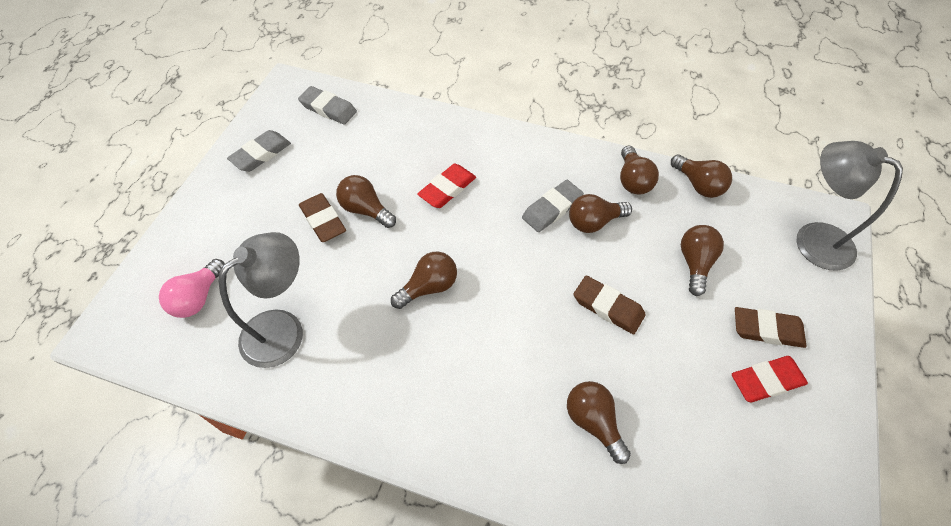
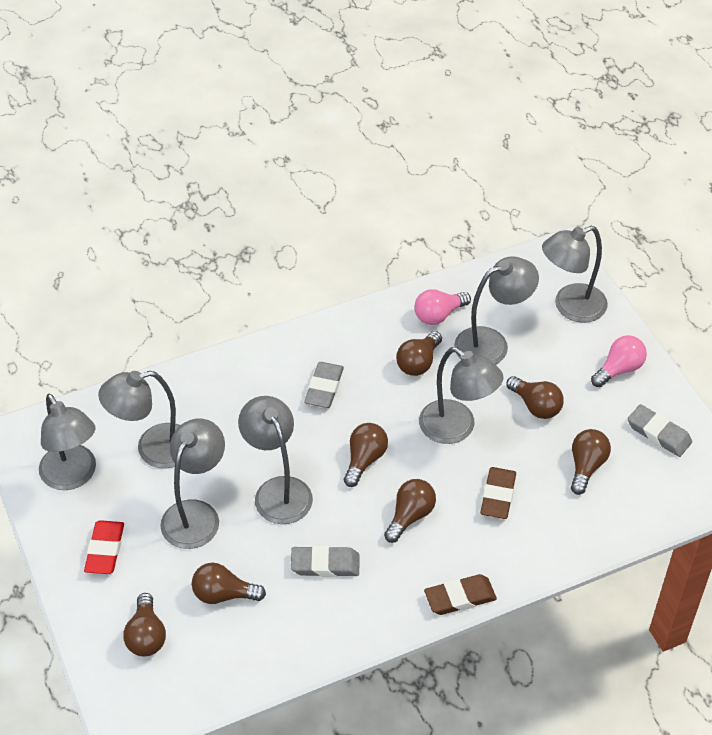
brown eraser: [299,193,346,242] [574,276,646,334] [735,307,806,348] = 3 -> [424,574,497,615] [480,467,516,519] = 2
grey lamp: [219,232,303,368] [797,141,903,271] = 2 -> [39,394,96,490] [98,371,180,469] [160,419,225,549] [238,396,313,524] [419,347,503,444] [454,256,539,365] [542,226,608,323] = 7
pink light bulb: [159,259,225,318] = 1 -> [414,289,471,325] [591,335,647,387] = 2
red eraser: [417,163,476,208] [732,356,808,402] = 2 -> [84,520,124,574] = 1

